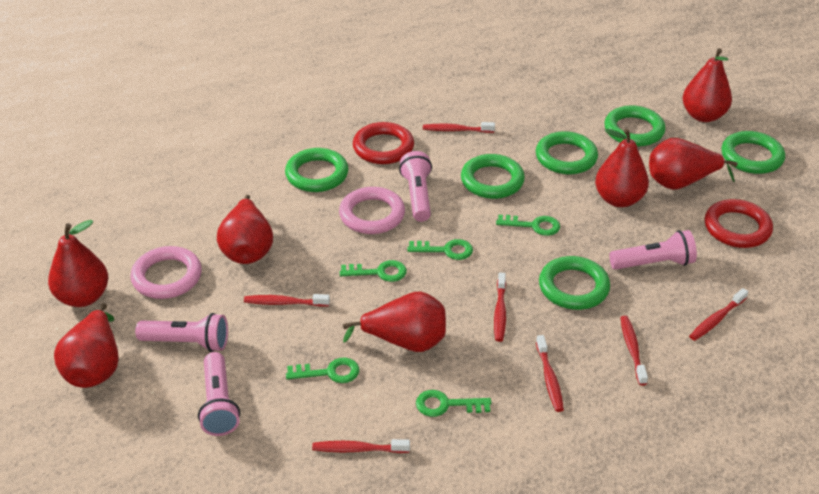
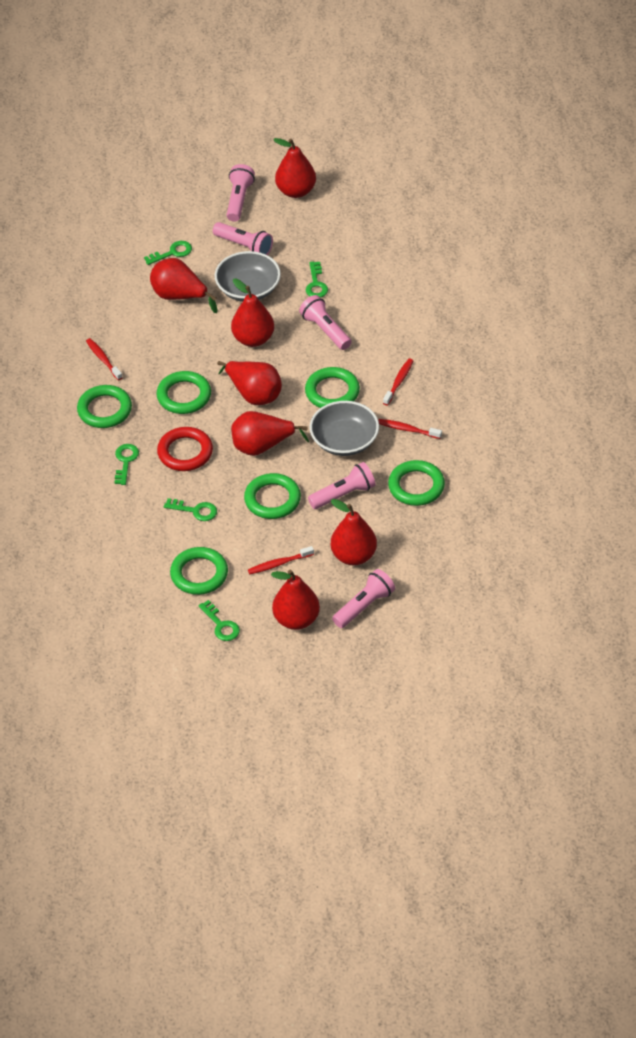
grey bowl: none = 0 -> [215,251,281,302] [310,401,379,456] = 2
pink flashlight: [135,313,228,352] [198,352,240,436] [399,151,432,222] [609,230,697,270] = 4 -> [213,222,273,255] [226,164,255,222] [299,295,351,350] [308,462,376,509] [332,569,395,628] = 5
pink ring: [130,246,202,299] [339,187,405,234] = 2 -> none = 0
red ring: [353,122,414,164] [704,199,773,248] = 2 -> [157,427,213,471] = 1
red toothbrush: [244,294,330,307] [312,439,410,453] [423,122,495,133] [494,273,506,342] [536,335,564,412] [620,316,648,386] [689,288,748,341] = 7 -> [86,338,123,380] [248,546,314,574] [378,419,442,439] [383,359,413,406] = 4

